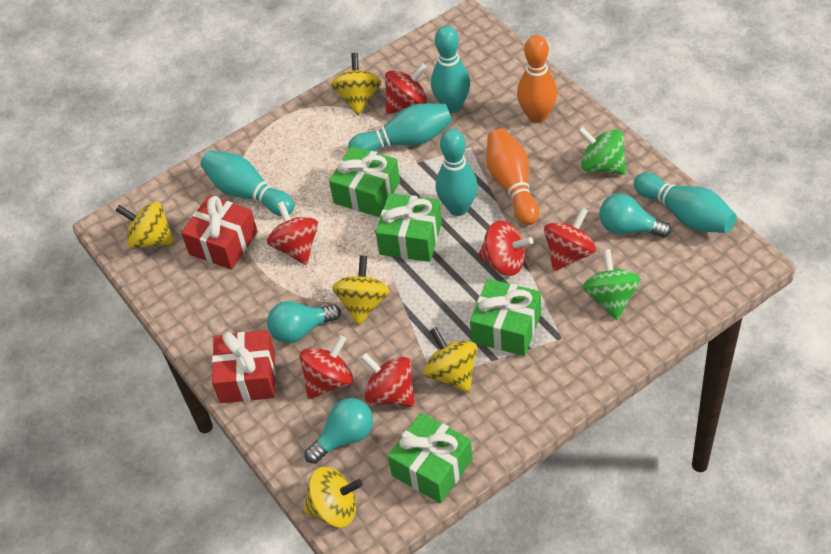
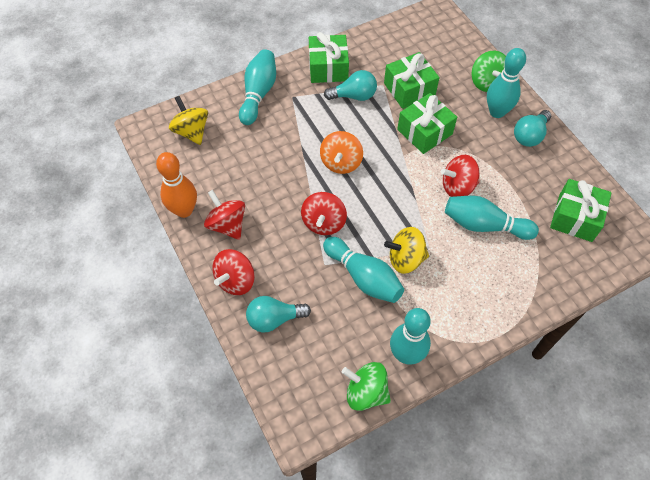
orange bowling pin: [486,129,539,225] [517,35,557,123] = 2 -> [156,152,197,218] = 1
orange spinning top: none = 0 -> [320,131,363,174] = 1
red gift: [181,195,258,270] [212,330,275,403] = 2 -> none = 0
red spinning top: [267,201,318,265] [299,335,353,399] [360,353,415,407] [385,63,427,114] [478,221,534,276] [544,208,596,271] = 6 -> [204,190,245,240] [212,249,255,295] [301,192,347,235] [441,155,480,197] = 4
yellow spinning top: [115,202,175,249] [303,467,363,528] [331,53,381,115] [332,256,390,326] [424,327,477,393] = 5 -> [169,96,208,145] [384,227,429,274] = 2

